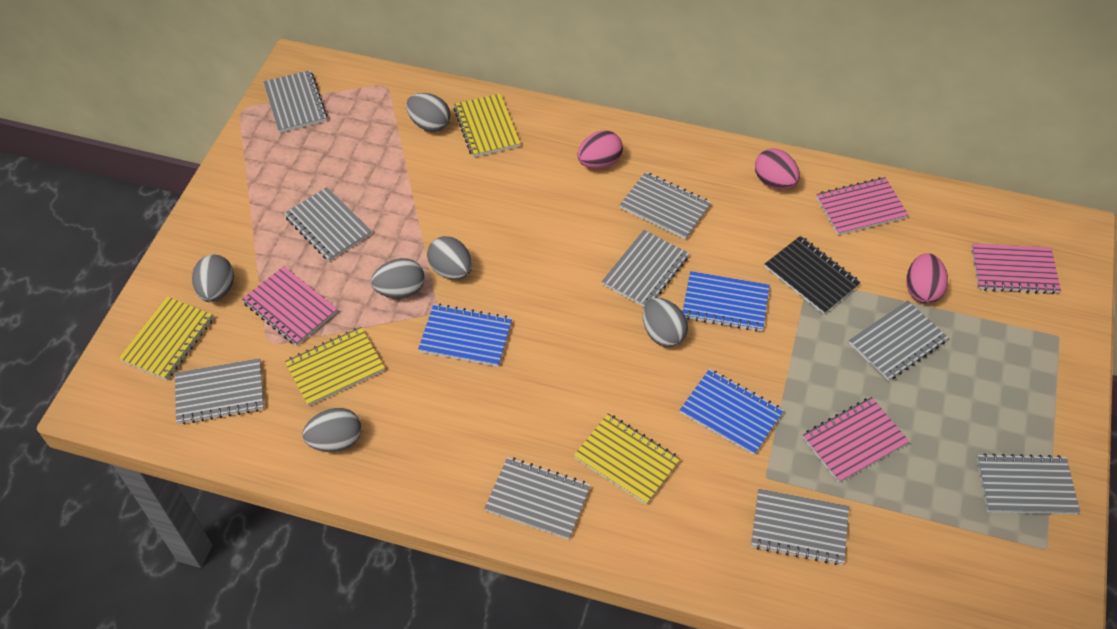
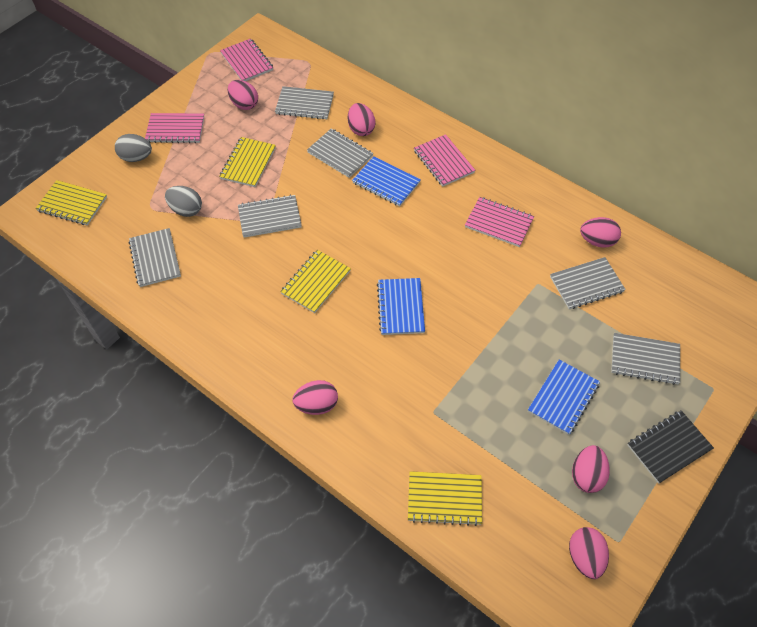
grey egg: [192,255,234,302] [303,408,361,452] [371,258,425,299] [406,93,451,132] [427,236,472,280] [643,298,688,347] = 6 -> [115,134,152,162] [165,186,202,217] = 2
grey notebook: [175,358,264,425] [263,70,327,133] [284,187,372,261] [484,457,591,540] [602,230,689,307] [620,172,711,239] [751,489,849,565] [849,300,948,381] [977,453,1080,514] = 9 -> [129,228,181,287] [238,195,302,238] [275,86,334,119] [307,129,373,178] [550,257,626,309] [611,333,680,385] = 6
pink egg: [577,130,623,169] [755,148,800,189] [906,253,948,303] = 3 -> [228,80,258,110] [292,380,338,415] [348,103,375,136] [569,527,609,579] [572,445,610,493] [580,217,621,248] = 6

